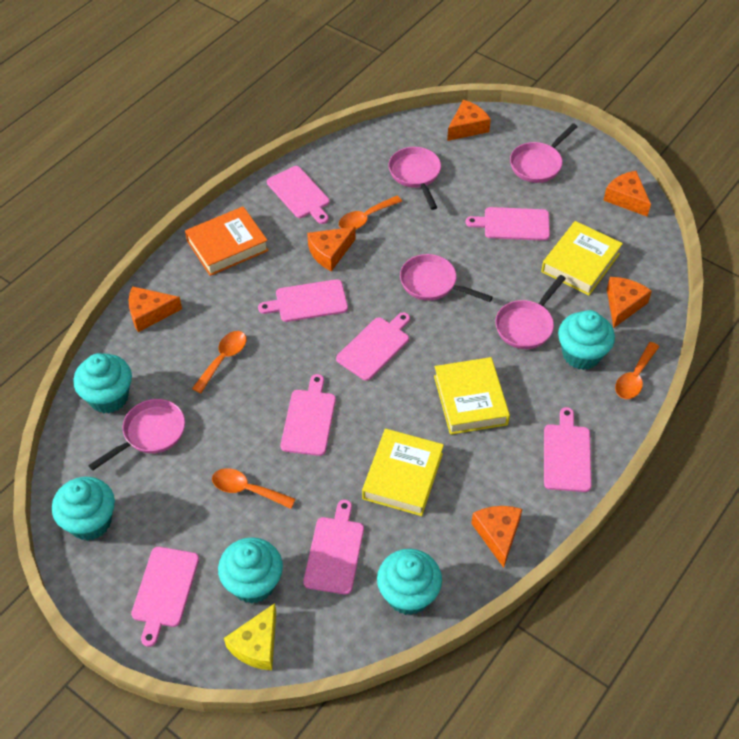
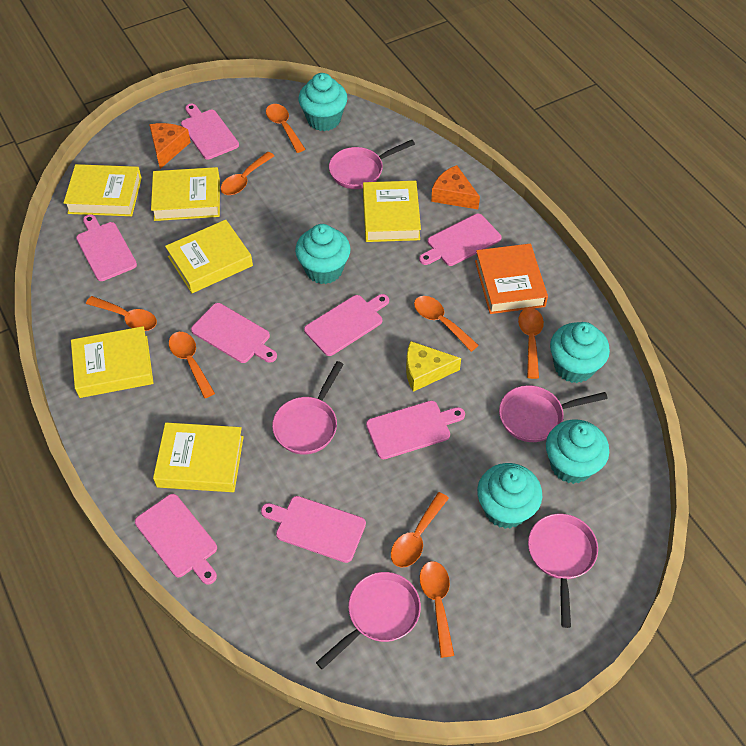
orange cheese: [129,286,182,332] [307,227,356,271] [447,100,491,141] [471,506,522,568] [603,171,651,216] [607,277,652,328] = 6 -> [149,123,191,169] [431,165,480,209] = 2
orange spoon: [192,331,247,393] [212,468,295,509] [339,196,402,230] [615,342,659,399] = 4 -> [86,296,157,331] [169,332,215,398] [221,152,274,195] [266,104,305,153] [391,492,449,567] [414,296,479,352] [420,561,454,658] [518,308,544,379] = 8
yellow book: [362,429,444,516] [434,357,510,435] [541,221,623,295] = 3 -> [64,164,142,216] [71,326,153,398] [151,167,220,221] [153,423,244,492] [165,220,253,293] [363,181,421,242] = 6

